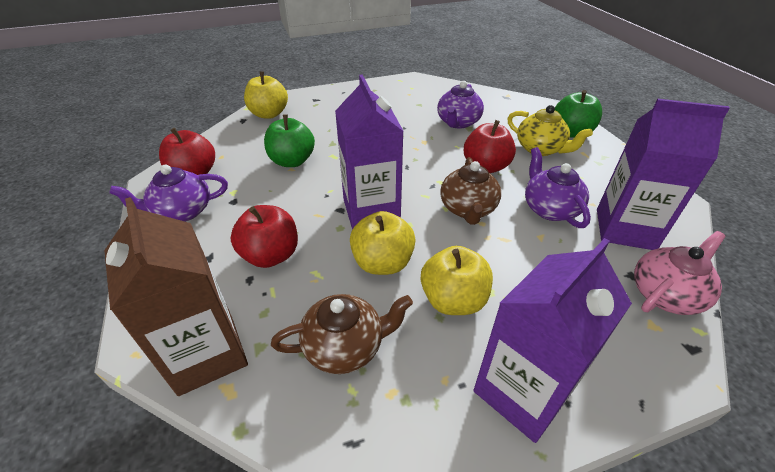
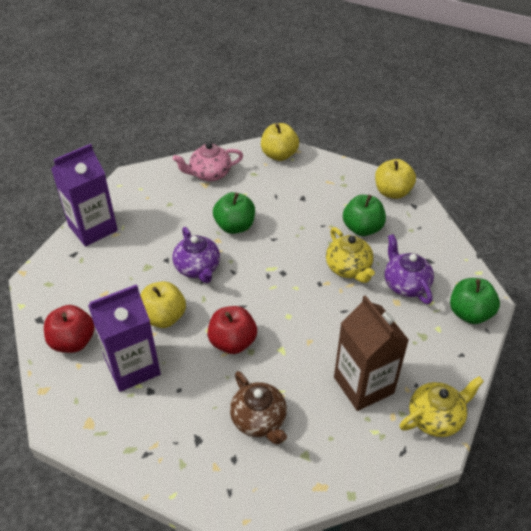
brown teapot: [271,294,413,374] [440,157,501,225] = 2 -> [230,371,287,445] = 1
green apple: [264,114,315,167] [555,90,602,138] = 2 -> [213,192,255,234] [343,195,386,236] [450,278,500,324] = 3
purple carton: [335,74,404,229] [473,238,632,443] [597,99,730,250] = 3 -> [51,144,118,247] [88,284,161,392] = 2
purple teapot: [109,165,228,222] [437,81,484,129] [525,147,591,228] = 3 -> [173,227,220,283] [385,234,434,304] = 2
red apple: [159,128,215,175] [230,205,298,268] [464,120,516,173] = 3 -> [44,305,95,353] [207,306,257,354] = 2
yellow teapot: [507,105,593,156] = 1 -> [326,227,375,283] [399,376,484,437] = 2

